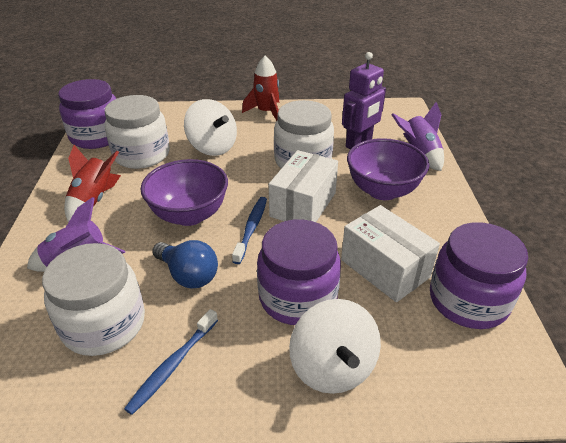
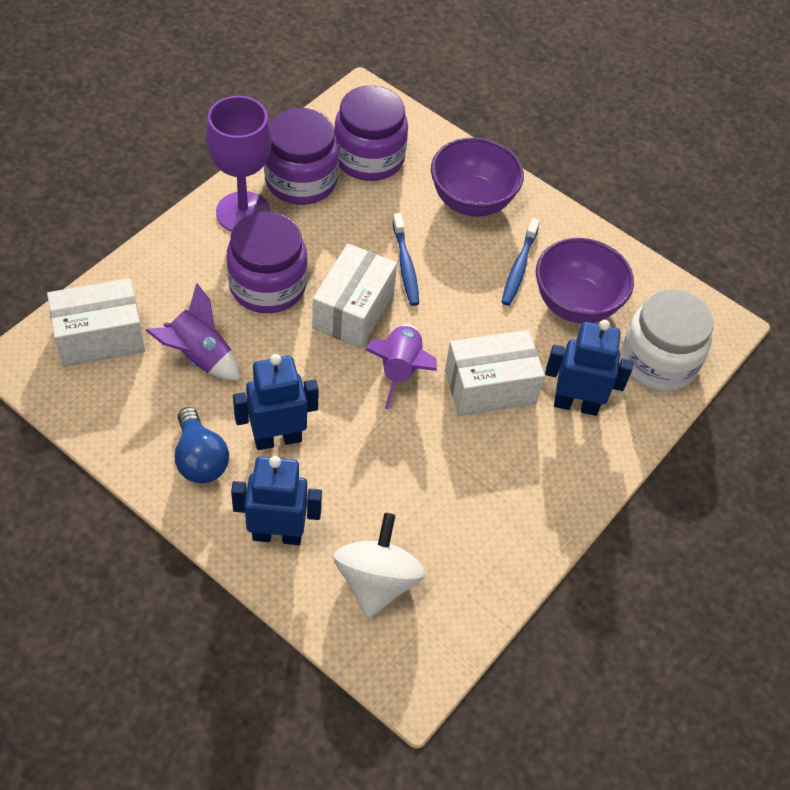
blue robot: none = 0 -> [231,456,322,545] [233,354,319,450] [545,320,633,416] = 3
purple goblet: none = 0 -> [206,96,272,232] = 1
purple robot: [342,52,386,149] = 1 -> none = 0
red rocket: [64,145,121,222] [242,56,279,121] = 2 -> none = 0
white box: [269,150,338,222] [341,205,440,302] = 2 -> [47,278,145,367] [312,243,397,348] [445,330,545,416] = 3
white jar: [42,243,145,356] [105,95,170,169] [274,100,334,169] = 3 -> [622,289,714,391] = 1
white spinning top: [184,99,237,156] [289,299,381,394] = 2 -> [334,513,425,619] = 1

